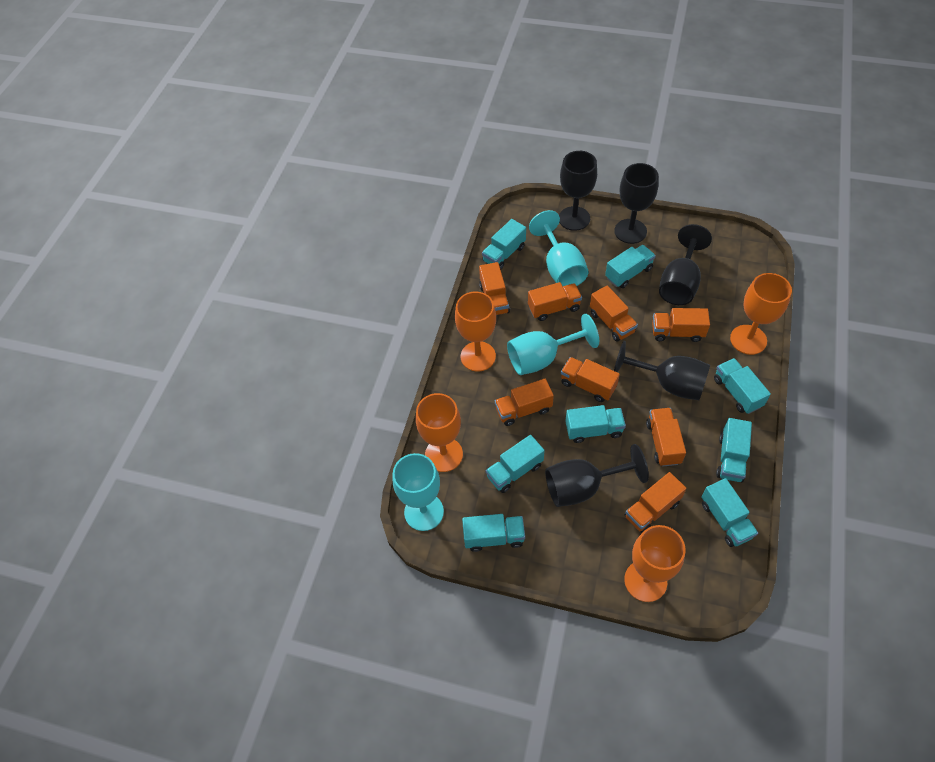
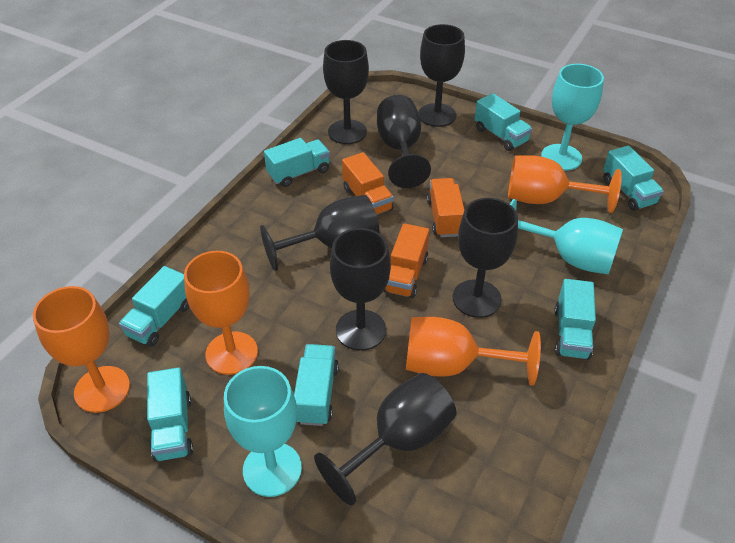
black goblet: [545,444,649,507] [559,151,597,231] [614,163,659,244] [614,341,710,400] [659,224,712,305] = 5 -> [260,195,380,271] [314,373,457,506] [323,40,369,144] [330,228,391,351] [377,95,431,188] [419,24,465,127] [453,198,518,318] = 7
orange truck: [479,262,510,315] [495,379,554,426] [528,282,582,321] [561,357,620,402] [590,286,638,342] [625,472,687,533] [646,408,686,466] [652,308,710,342] = 8 -> [342,152,394,215] [384,223,429,299] [427,178,464,237] = 3
turquoise truck: [462,514,525,552] [482,219,526,270] [486,435,545,493] [565,405,626,443] [605,245,656,288] [701,478,758,547] [714,358,771,414] [716,418,752,482] = 8 -> [119,266,189,347] [147,367,193,462] [264,138,330,187] [294,344,339,426] [475,93,532,151] [554,279,596,360] [603,146,664,211] = 7

